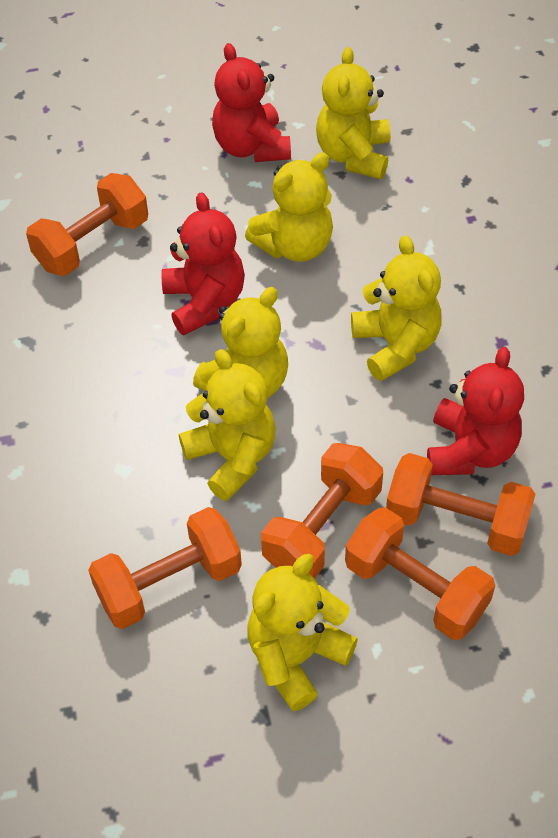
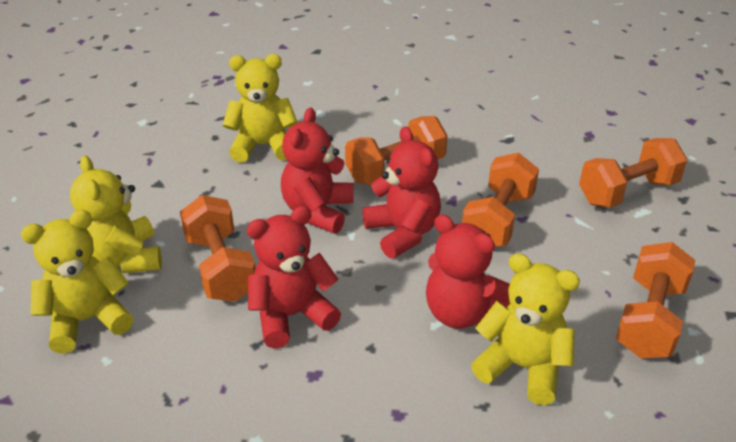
red teddy bear: [162,192,245,335] [212,43,291,162] [427,347,524,475] = 3 -> [247,206,341,349] [281,108,354,233] [362,127,441,258] [426,214,510,329] = 4
yellow teddy bear: [179,349,276,501] [193,287,288,398] [245,152,333,262] [247,554,358,711] [316,47,391,179] [351,235,442,381] = 6 -> [21,210,134,354] [70,155,162,273] [223,54,298,163] [471,253,580,405] = 4

